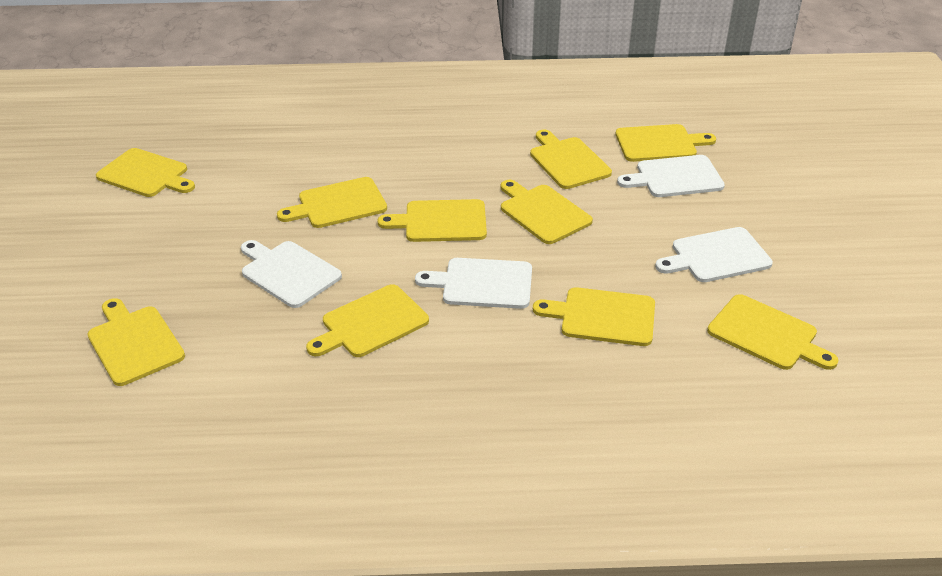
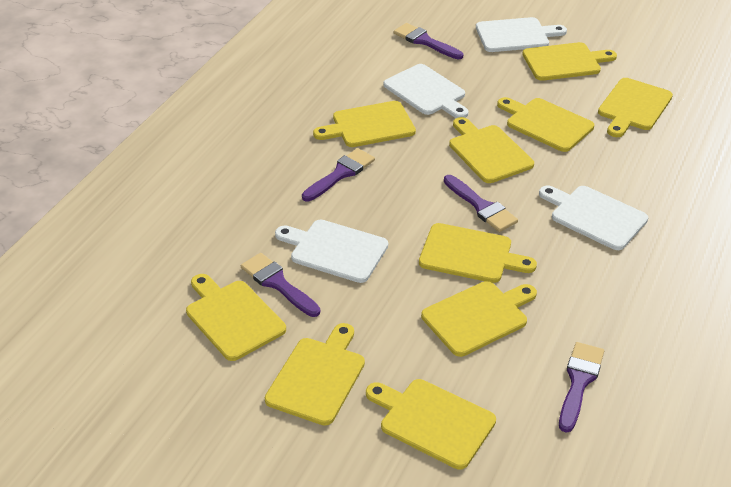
purple brush: none = 0 -> [241,253,320,317] [302,148,375,201] [394,23,463,59] [444,175,518,232] [559,342,604,433] = 5

